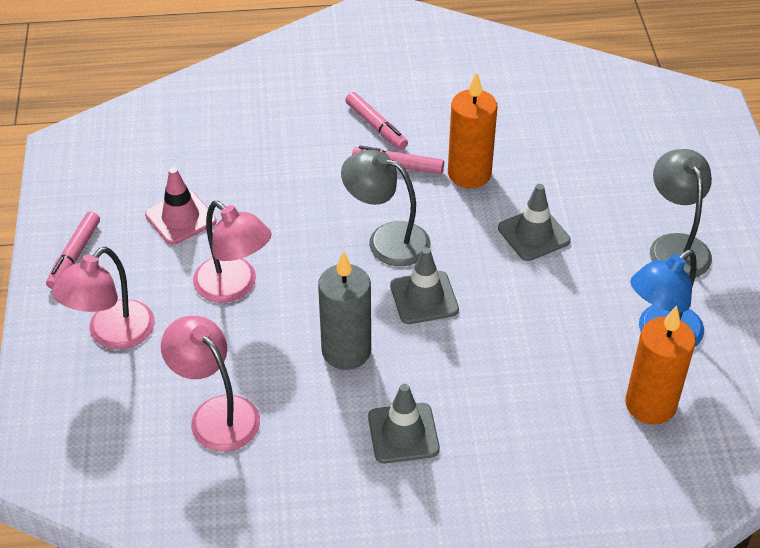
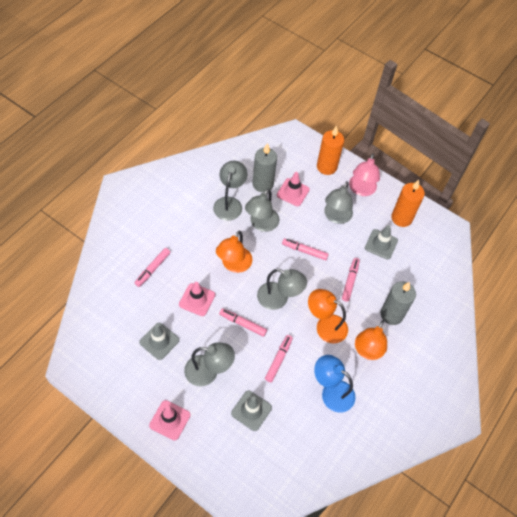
grey candle: [318,251,371,370] = 1 -> [252,143,277,193] [380,282,416,325] = 2
grey lamp: [341,150,430,266] [650,149,712,278] = 2 -> [184,342,235,386] [213,161,247,221] [245,189,280,232] [257,269,307,310] [324,181,353,224] = 5
orange lamp: none = 0 -> [216,231,252,273] [308,289,348,344] [355,320,387,360] = 3
pink lamp: [52,247,155,350] [161,316,260,452] [193,201,272,303] = 3 -> [349,153,380,196] = 1
pink marker: [46,211,100,289] [345,92,408,150] [352,146,444,174] = 3 -> [135,248,170,287] [219,308,267,337] [265,335,293,382] [282,238,329,260] [342,258,360,302] = 5
pink traffic cone: [145,167,217,245] = 1 -> [149,400,191,440] [179,282,215,316] [277,172,310,206] = 3

